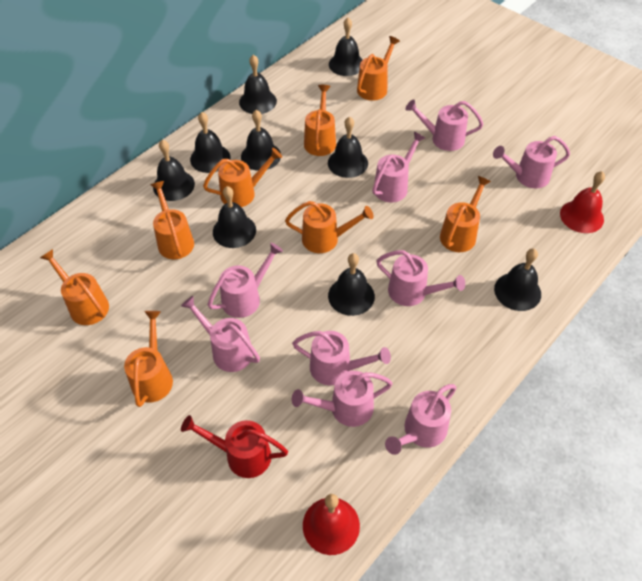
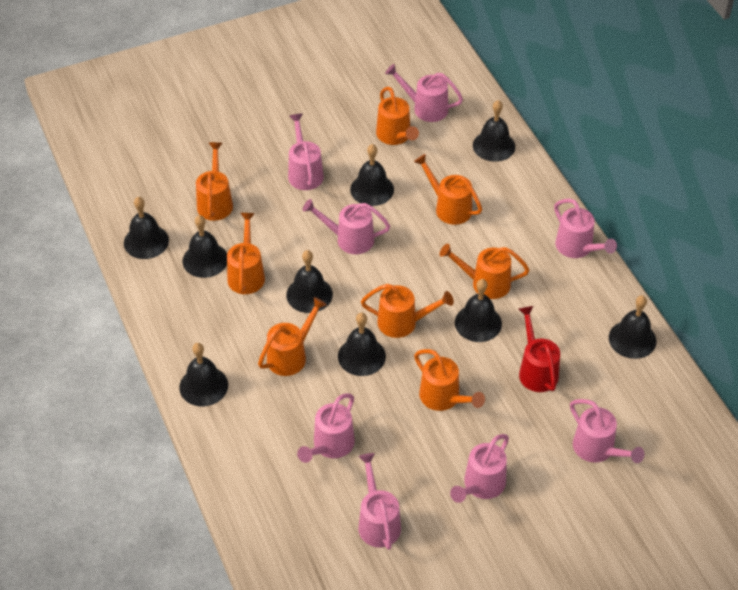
pink watering can: [181,296,260,372] [208,243,283,318] [292,331,391,385] [292,371,393,427] [372,132,425,203] [376,250,465,306] [385,384,456,455] [405,99,483,151] [493,136,570,188] = 9 -> [288,114,324,190] [297,393,355,463] [303,199,390,254] [358,453,401,550] [385,64,463,122] [450,434,509,503] [554,198,617,258] [570,399,645,463] = 8
red bell: [303,494,360,555] [560,171,605,233] = 2 -> none = 0

